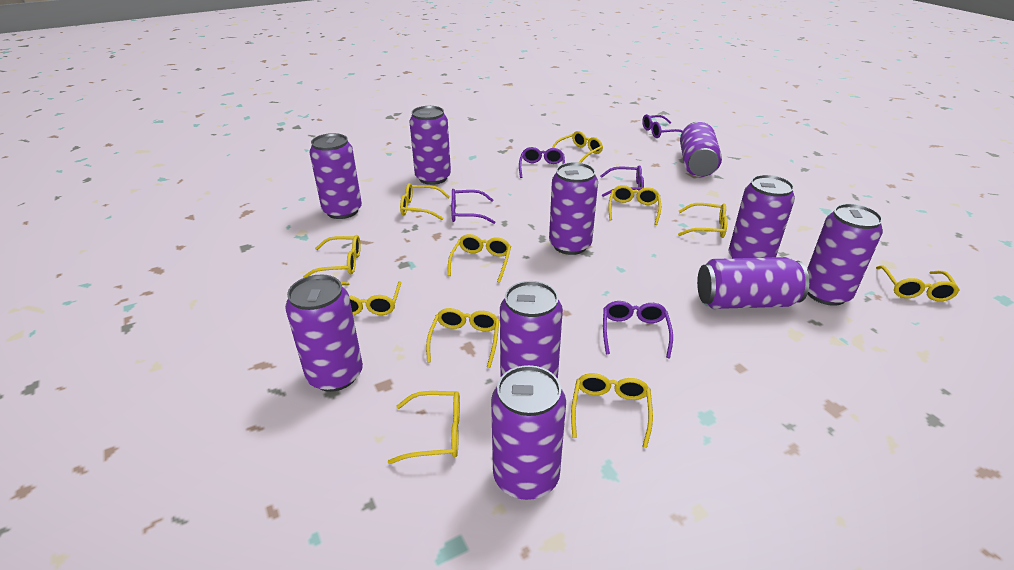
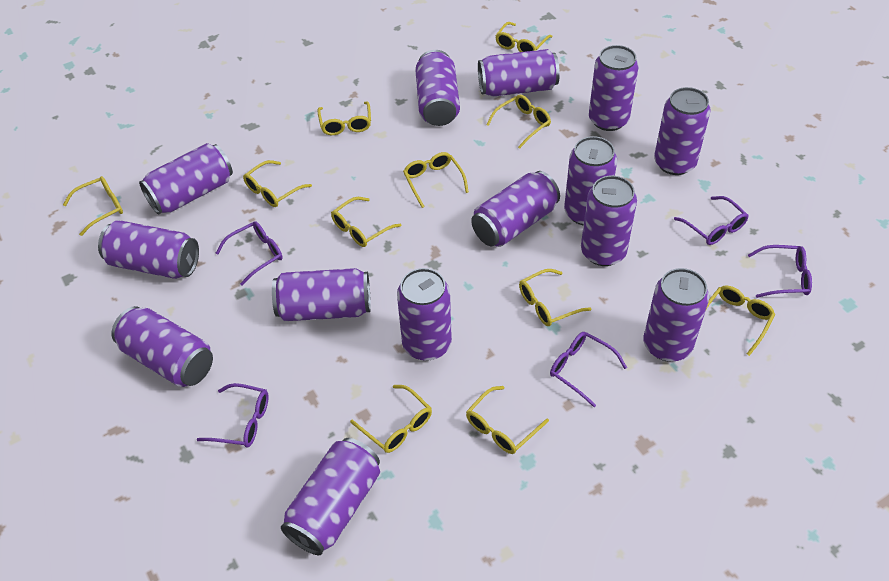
purple can: [285,275,363,392] [309,133,362,219] [409,106,451,185] [491,365,566,500] [500,281,563,379] [549,162,598,255] [680,121,722,177] [697,257,809,309] [729,175,795,258] [807,204,883,306] = 10 -> [98,220,199,279] [111,306,213,387] [139,143,233,215] [272,268,371,321] [281,438,380,555] [397,268,452,361] [415,50,460,126] [471,171,560,247] [478,49,560,97] [564,136,617,226] [581,176,637,266] [589,45,638,131] [643,268,709,362] [654,87,711,175] = 14

